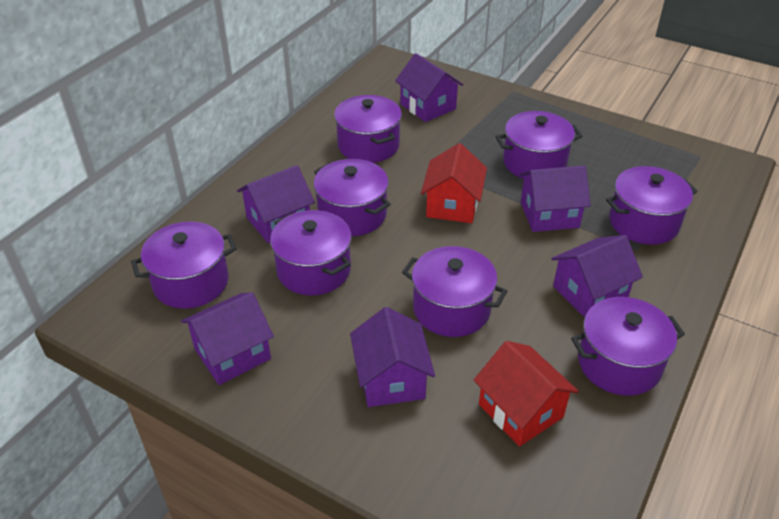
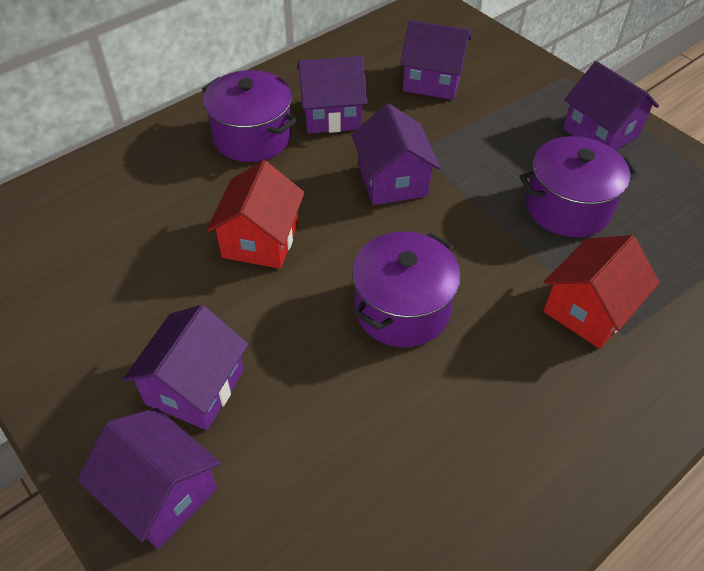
purple pot: [131,222,237,309] [270,210,352,295] [314,159,391,236] [334,95,402,163] [402,246,507,337] [496,111,582,179] [571,297,685,396] [606,166,698,245] = 8 -> [202,70,297,162] [352,232,461,347] [519,136,638,237] = 3

